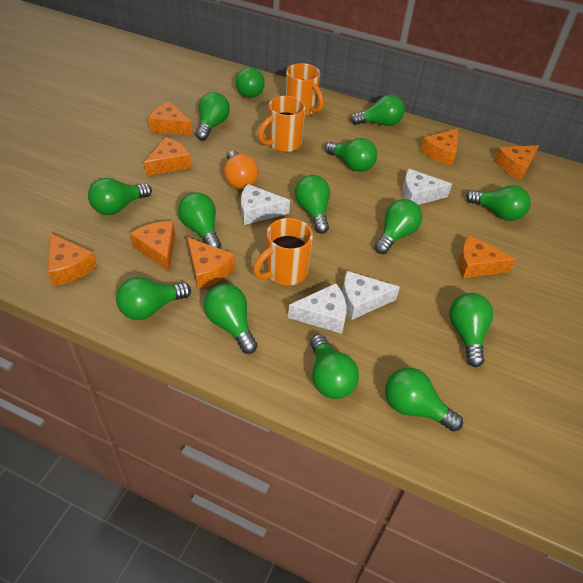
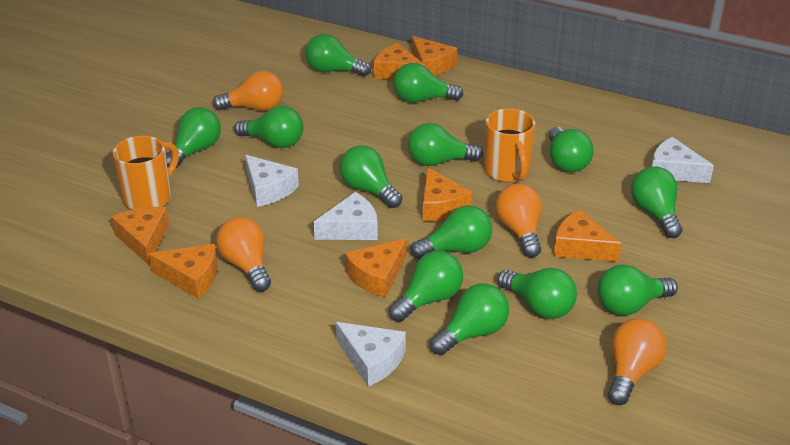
green light bulb: [88,178,152,215] [116,277,191,320] [178,192,221,249] [196,92,230,141] [204,284,257,354] [235,67,265,98] [295,175,330,234] [310,334,359,399] [325,138,377,172] [350,95,405,126] [375,199,422,254] [385,367,463,432] [449,293,493,367] [466,185,531,221] = 14 -> [166,107,221,168] [234,106,303,148] [305,34,371,77] [340,145,402,208] [389,251,463,322] [393,63,463,103] [408,123,483,166] [410,205,492,259] [430,283,509,355] [498,268,577,319] [549,127,594,172] [597,265,678,315] [631,167,682,238] = 13
orange cheese: [48,233,97,286] [130,221,175,272] [144,137,191,176] [148,101,192,135] [187,237,235,289] [420,128,459,166] [458,235,516,278] [494,145,539,180] = 8 -> [111,207,169,265] [148,244,217,299] [345,238,407,298] [373,43,425,80] [412,36,457,76] [423,167,472,221] [554,209,622,262] = 7
orange light bulb: [224,151,259,189] = 1 -> [213,71,283,111] [216,217,271,291] [495,184,542,257] [608,318,667,405] = 4
orange mug: [253,218,313,286] [258,96,306,152] [285,63,324,116] = 3 -> [113,135,179,210] [484,108,535,182] = 2

